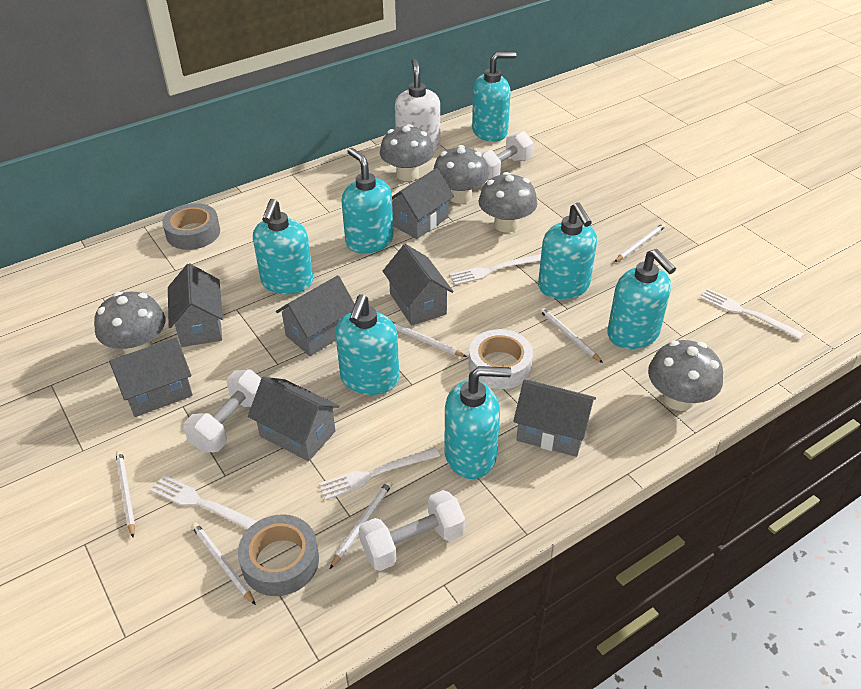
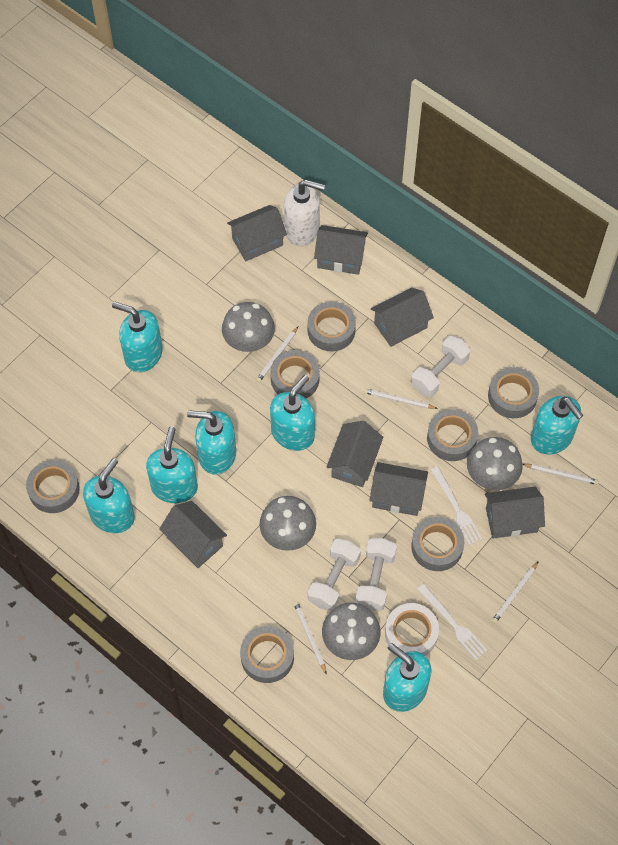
grey mushroom: [94,292,165,355] [380,124,434,181] [433,145,489,204] [479,172,537,233] [648,340,723,411] = 5 -> [222,302,275,352] [260,496,316,551] [322,603,381,660] [467,437,523,490] = 4
grey tape: [162,203,220,250] [238,514,319,596] = 2 -> [26,460,80,513] [240,626,294,683] [270,350,320,398] [307,302,356,351] [411,517,464,571] [427,409,478,461] [488,367,539,418] = 7
white fork: [150,475,258,530] [319,447,440,500] [449,254,541,285] [700,288,804,340] = 4 -> [417,584,487,660] [430,466,482,545] = 2
white pencil: [116,450,135,538] [191,522,256,605] [330,481,392,569] [393,322,467,357] [539,307,603,363] [614,223,666,262] = 6 -> [256,327,298,383] [293,601,327,675] [364,389,438,409] [492,561,539,623] [522,464,599,485] = 5

